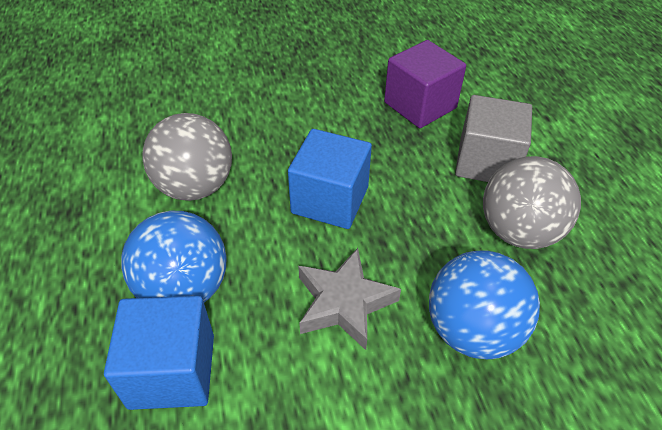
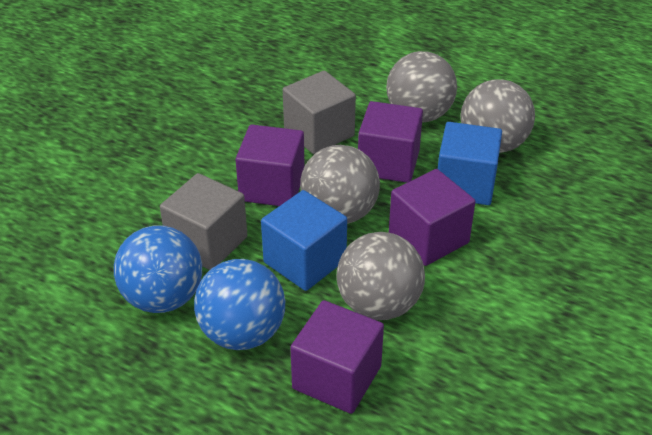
grey ball: [142,113,232,201] [483,156,581,249] = 2 -> [300,145,380,224] [336,232,425,320] [386,51,457,123] [461,79,535,153] = 4
grey cube: [455,95,532,182] = 1 -> [160,173,247,270] [283,71,356,154] = 2
grey star: [298,248,401,350] = 1 -> none = 0
purple cube: [384,40,466,128] = 1 -> [235,124,305,206] [290,300,384,414] [358,101,423,183] [389,169,475,266] = 4

